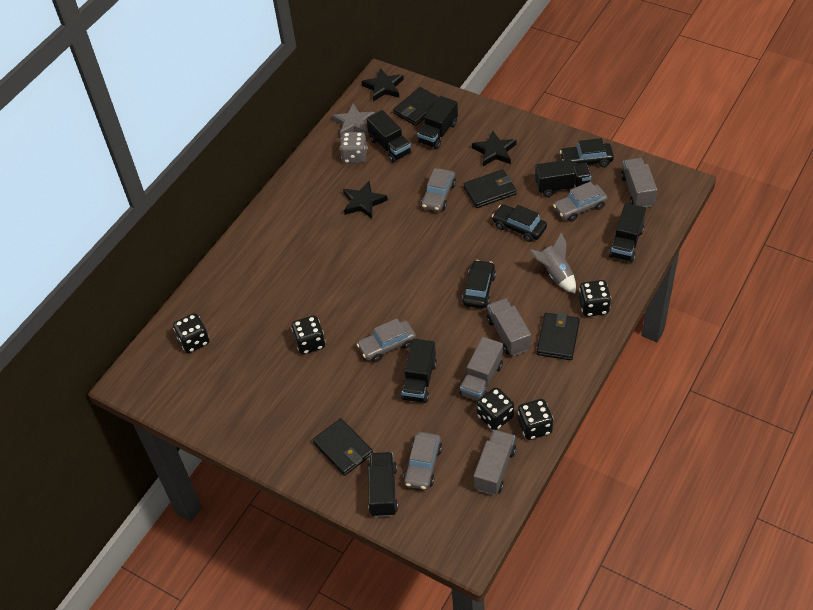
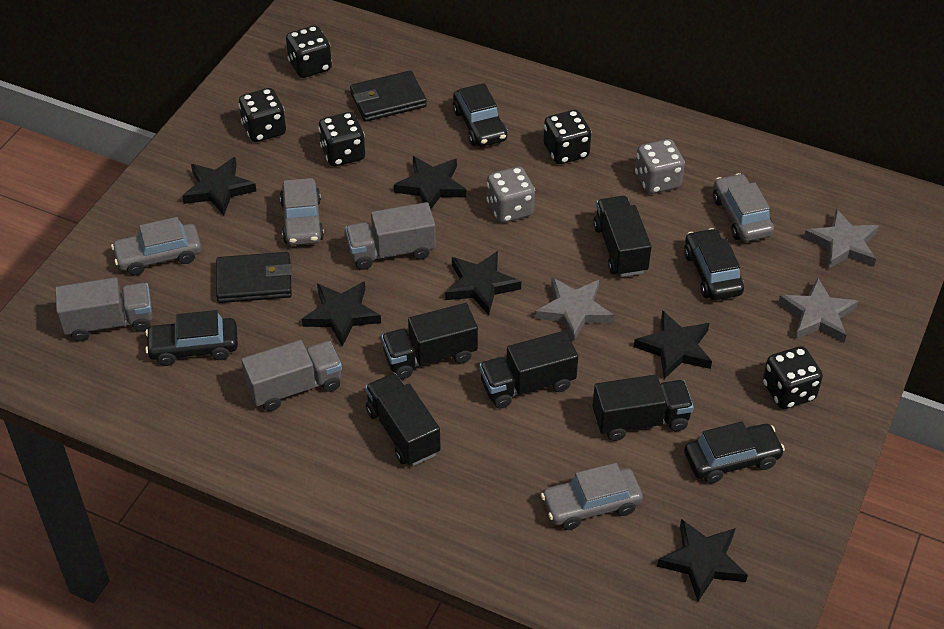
black car: [462,260,496,309] [492,204,547,242] [560,138,614,167] = 3 -> [145,310,238,366] [453,83,508,147] [684,228,744,300] [684,422,785,484] = 4
black star: [343,181,388,219] [361,68,404,102] [472,130,517,166] = 3 -> [182,157,256,215] [302,281,381,346] [394,156,467,209] [445,251,521,315] [634,310,712,379] [657,519,748,601] = 6
black truck: [367,110,411,163] [368,452,398,517] [401,339,437,403] [417,96,458,149] [535,159,591,197] [609,203,646,262] = 6 -> [365,373,441,466] [381,303,478,379] [479,331,578,409] [592,375,694,441] [593,196,651,277] = 5
black wallet: [313,418,373,476] [393,87,439,126] [464,169,516,208] [537,312,580,360] = 4 -> [216,252,292,303] [350,71,427,122] = 2
grey dice: [340,132,367,163] = 1 -> [486,167,535,223] [635,139,685,194] = 2
grey rocket: [529,233,576,293] = 1 -> none = 0
grey star: [332,103,375,136] = 1 -> [535,278,614,342] [778,278,859,343] [804,209,879,269] = 3
grey truck: [460,337,503,401] [474,429,516,495] [487,298,531,356] [621,158,657,208] = 4 -> [55,277,153,342] [241,340,342,411] [345,202,436,270] = 3

